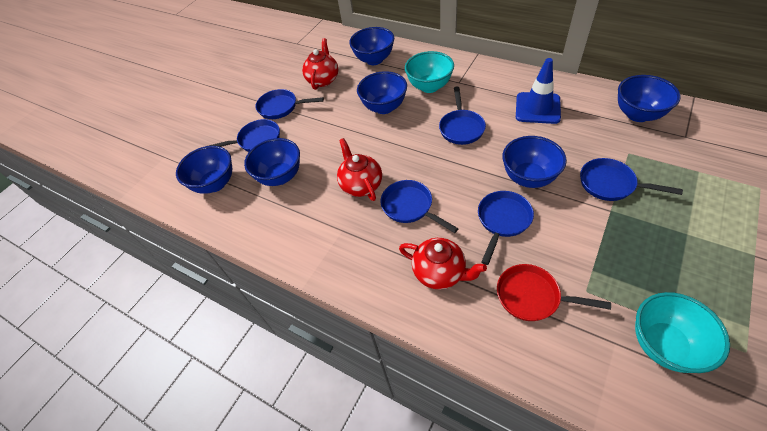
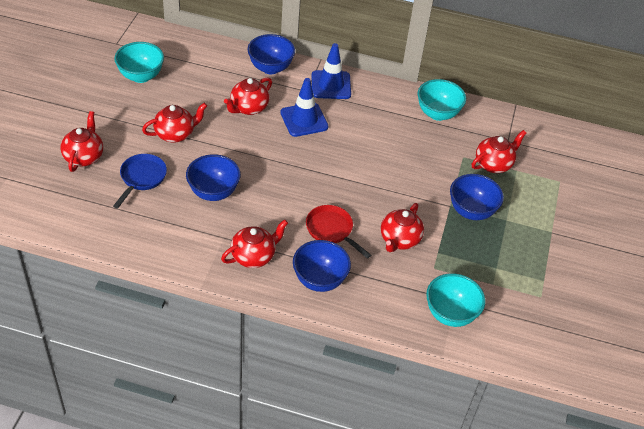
blue bowl: [176,146,232,194] [244,138,300,186] [349,27,394,65] [357,71,407,114] [502,136,567,188] [618,75,681,122] = 6 -> [186,154,241,201] [248,34,295,74] [293,240,351,292] [450,174,504,220] = 4
blue pan: [209,119,280,152] [256,89,324,119] [381,180,459,233] [439,86,486,145] [478,191,534,265] [580,158,683,201] = 6 -> [113,154,167,208] = 1
blue traffic cone: [516,58,561,124] = 1 -> [280,78,328,137] [312,43,351,99] = 2
red teapot: [302,38,338,90] [337,138,382,201] [399,238,487,289] = 3 -> [61,111,103,172] [142,103,207,143] [221,219,288,268] [224,77,272,115] [381,203,424,252] [472,130,526,173] = 6
turquoise bowl: [405,51,454,93] [635,292,730,373] = 2 -> [114,42,164,83] [418,79,466,121] [426,273,485,327] = 3

